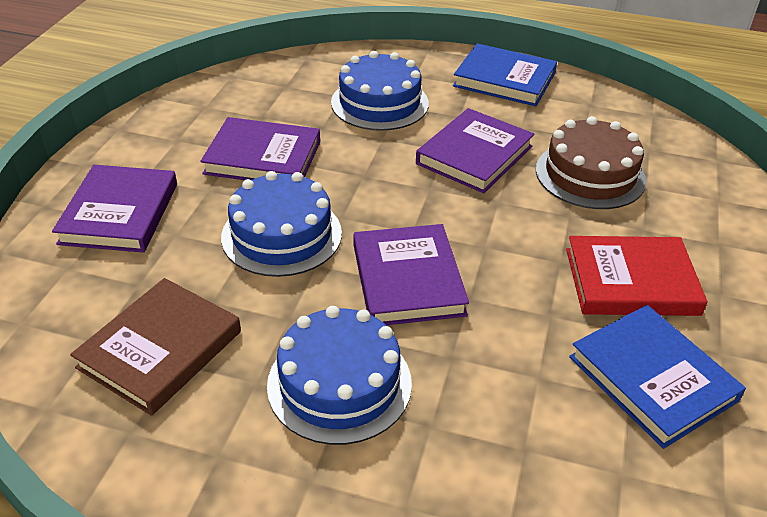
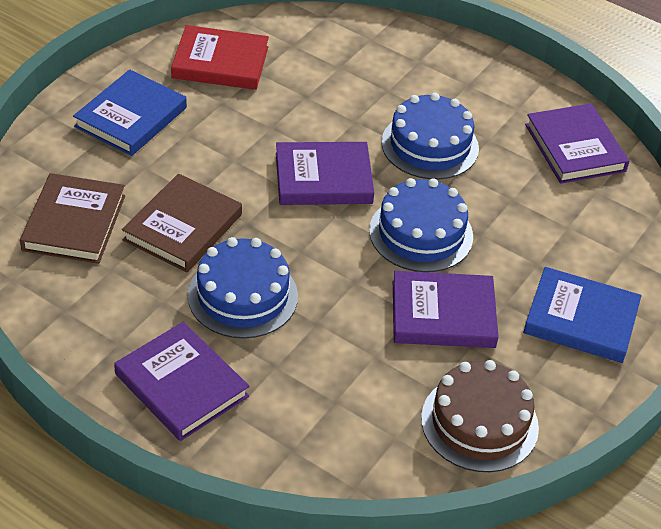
brown book: [70,278,241,416] = 1 -> [20,173,125,264] [122,174,242,272] = 2

